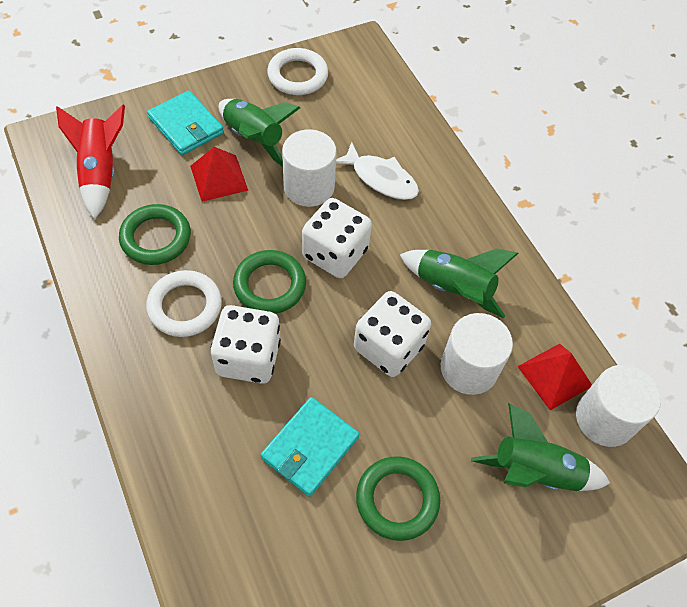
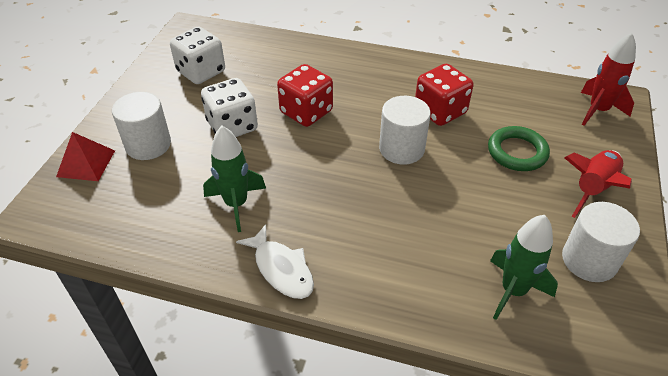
green ring: [119,204,191,265] [233,250,306,314] [356,456,440,541] = 3 -> [488,126,550,171] = 1
green rocket: [218,99,300,167] [400,249,519,318] [471,403,610,491] = 3 -> [203,126,266,232] [490,215,558,320] = 2
red dice: none = 0 -> [277,64,333,127] [415,64,473,126] = 2
red pyramid: [190,147,249,202] [517,344,592,410] = 2 -> [56,132,115,181] = 1
red rocket: [56,105,125,220] = 1 -> [565,150,632,218] [581,33,636,126] = 2
turquoise wallet: [147,90,224,155] [260,397,359,497] = 2 -> none = 0
white dice: [211,305,281,384] [302,198,372,278] [354,291,431,377] = 3 -> [170,26,225,84] [201,78,258,137] = 2
white ring: [146,270,222,337] [267,48,328,95] = 2 -> none = 0

